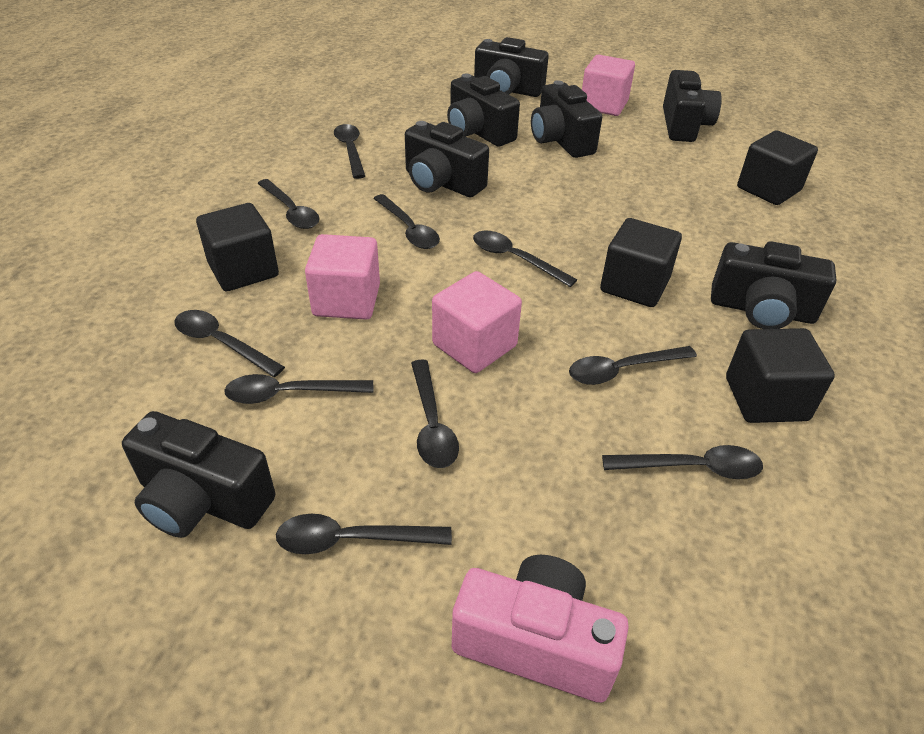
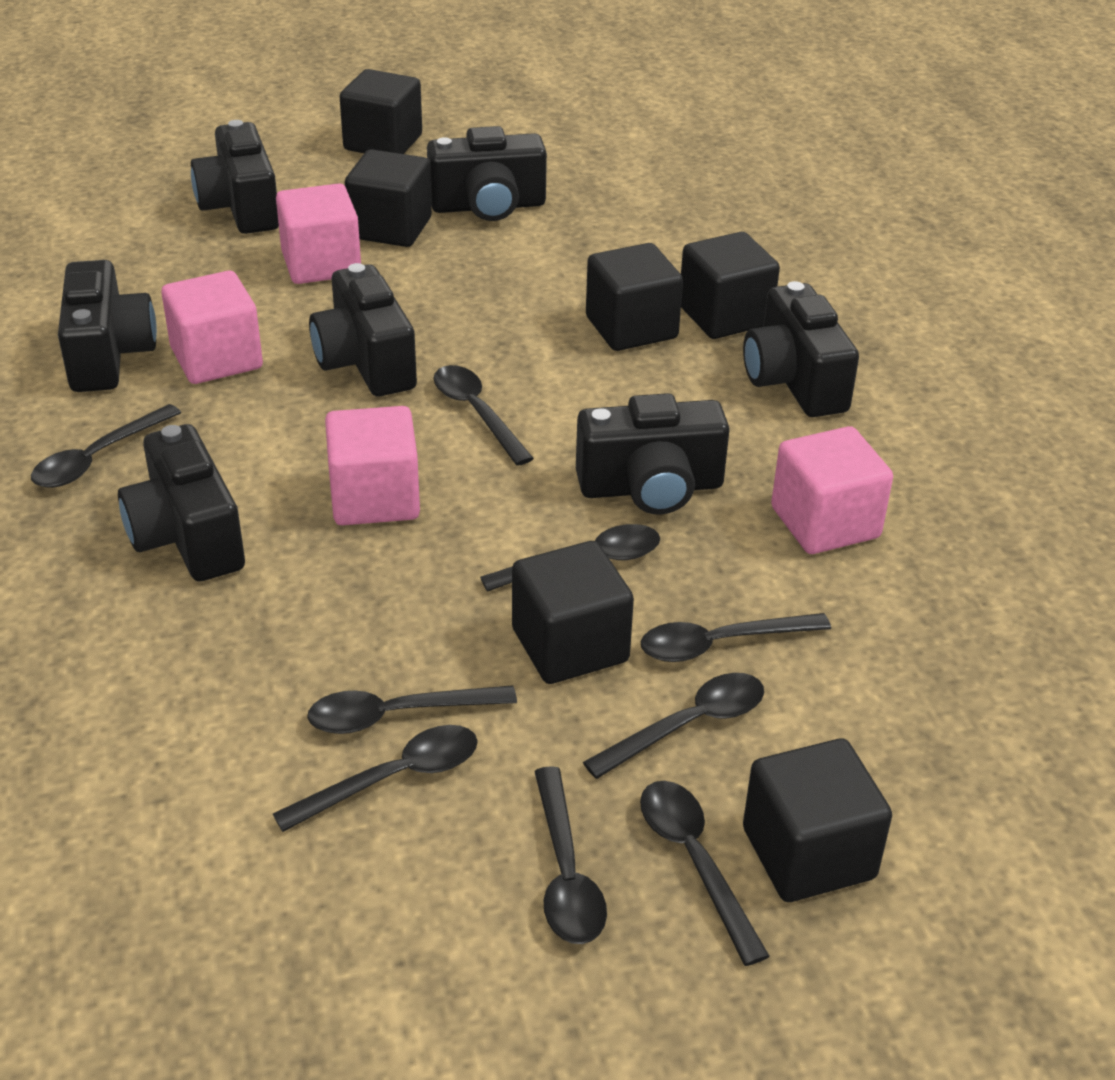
black cube: [196,203,279,291] [600,218,682,307] [726,328,835,423] [737,130,818,205] = 4 -> [340,69,422,154] [345,149,432,247] [512,541,634,684] [586,243,683,351] [681,232,780,339] [743,738,892,902] = 6
black spoon: [174,310,285,377] [224,374,373,404] [257,179,320,229] [276,514,452,554] [334,124,365,179] [373,194,440,249] [411,360,459,468] [473,231,577,287] [569,346,697,385] [602,445,763,479] = 10 -> [31,404,181,488] [273,725,478,832] [307,685,517,734] [433,365,534,466] [480,524,660,592] [534,766,607,944] [583,673,764,779] [640,781,770,966] [641,613,831,662] = 9
pink camera: [452,555,629,703] = 1 -> none = 0
pink cube: [305,234,380,320] [432,271,522,373] [582,55,635,116] = 3 -> [161,271,263,384] [276,183,361,284] [325,406,420,525] [771,426,893,554] = 4

